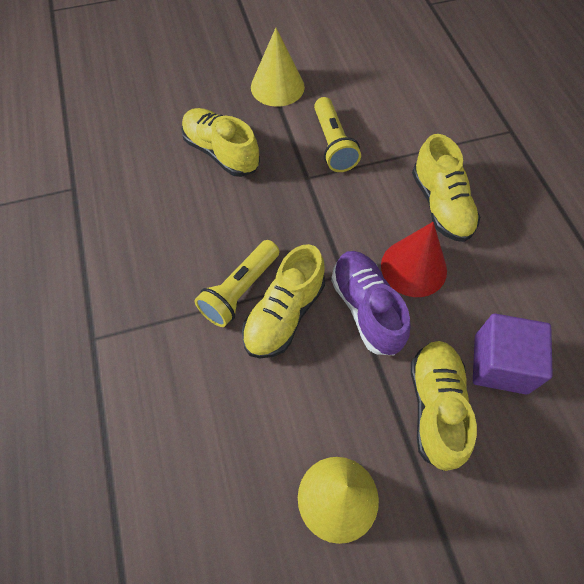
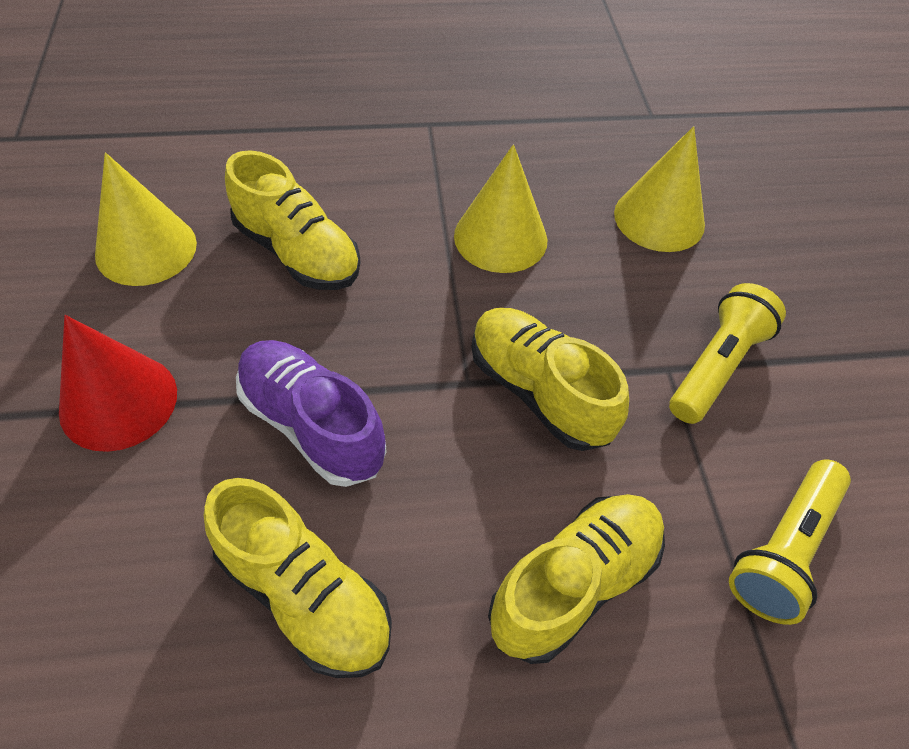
purple cube: [473,314,553,394] = 1 -> none = 0
yellow cone: [251,28,305,107] [298,457,379,544] = 2 -> [95,152,197,286] [454,144,547,273] [614,126,705,252] = 3

